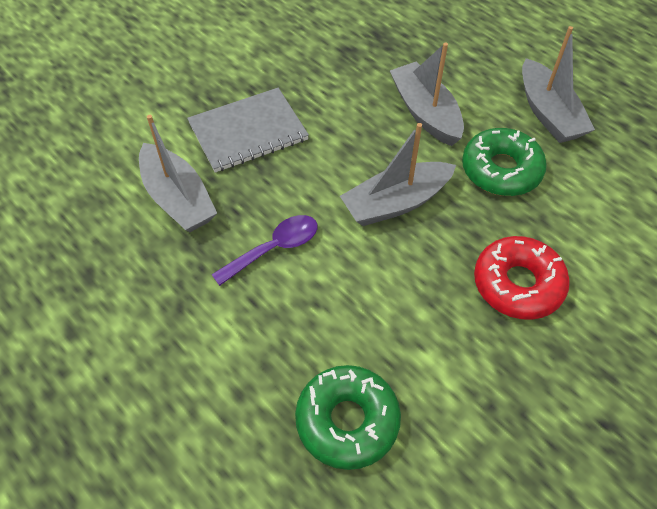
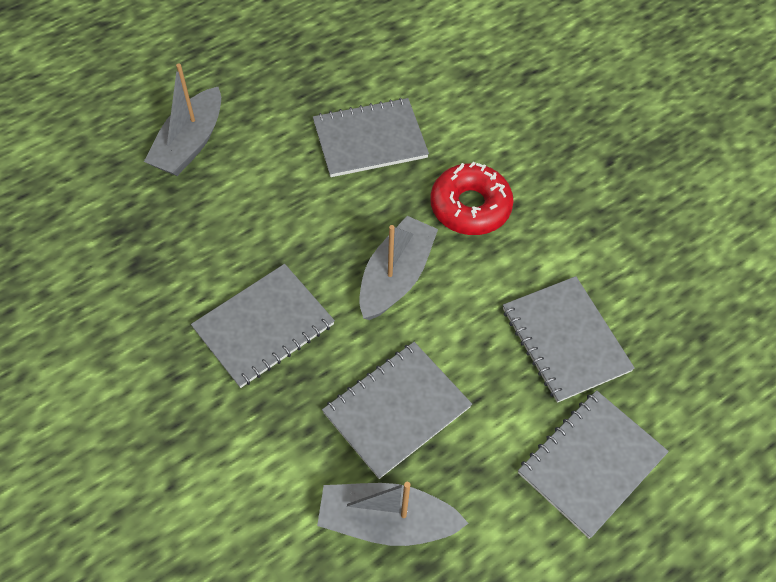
green donut: [295,365,401,470] [462,128,547,196] = 2 -> none = 0
grey boat: [139,115,217,232] [340,123,456,226] [390,42,464,146] [522,26,595,143] = 4 -> [144,63,221,176] [317,482,469,546] [359,216,438,320] = 3
grey notebook: [187,88,309,173] = 1 -> [191,264,335,388] [313,98,429,177] [322,342,472,479] [503,276,635,403] [518,390,669,539] = 5
purple spoon: [211,215,318,286] = 1 -> none = 0

